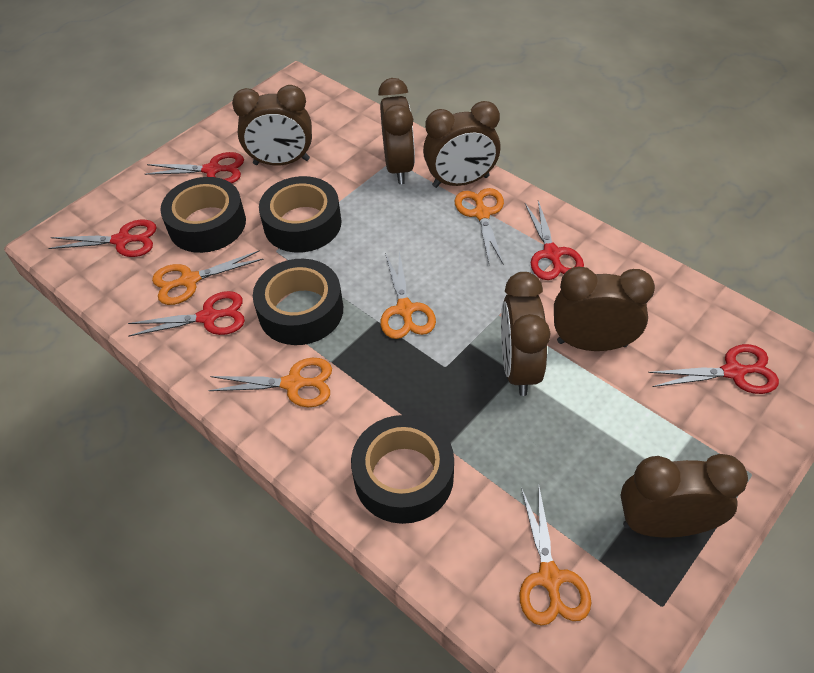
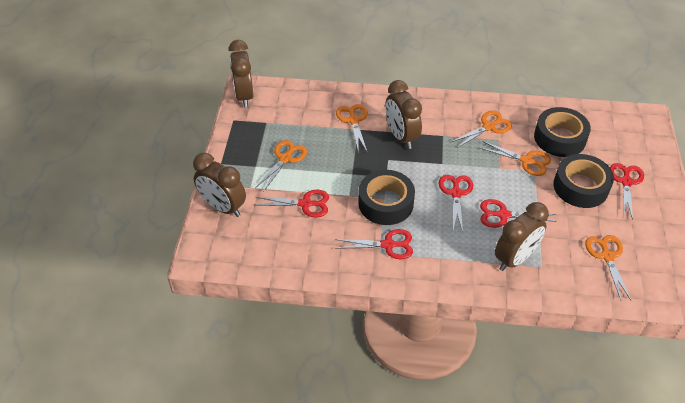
black tape: [160,177,246,253] [253,259,343,345] [259,176,342,252] [351,415,454,524] = 4 -> [358,170,415,225] [534,107,591,157] [553,154,614,208] = 3
brown clock: [232,85,312,165] [378,78,415,184] [423,101,501,188] [501,272,550,396] [554,266,655,351] [620,454,748,537] = 6 -> [193,153,246,217] [229,40,254,107] [385,80,422,149] [495,202,549,271] = 4

